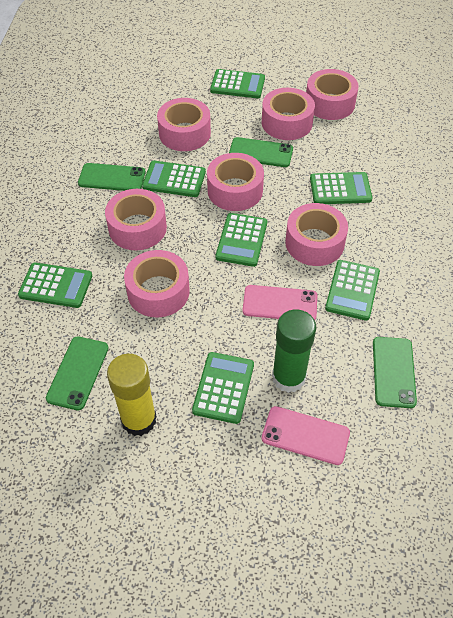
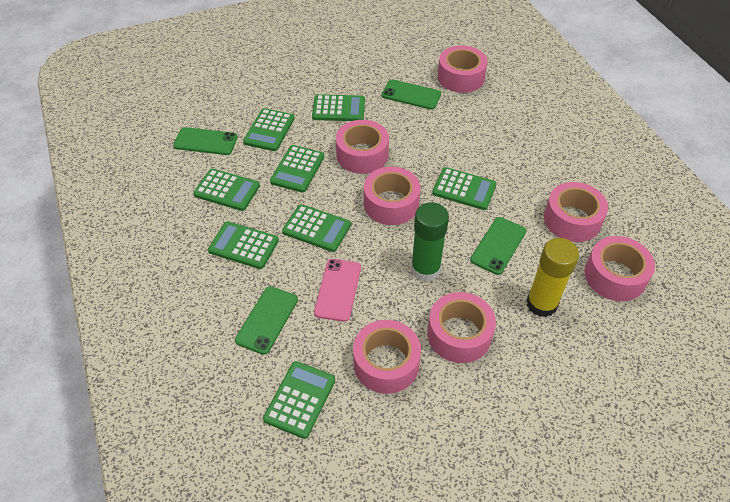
green calculator: [18,262,92,308] [142,160,206,197] [192,352,254,424] [210,69,265,98] [216,213,267,267] [310,172,372,204] [325,260,380,321] = 7 -> [193,169,260,211] [208,221,279,269] [243,108,295,151] [263,361,335,439] [270,145,324,193] [282,204,351,252] [312,94,365,121] [432,167,497,210] = 8
pink phone: [243,285,317,320] [262,406,350,465] = 2 -> [314,259,361,322] = 1

